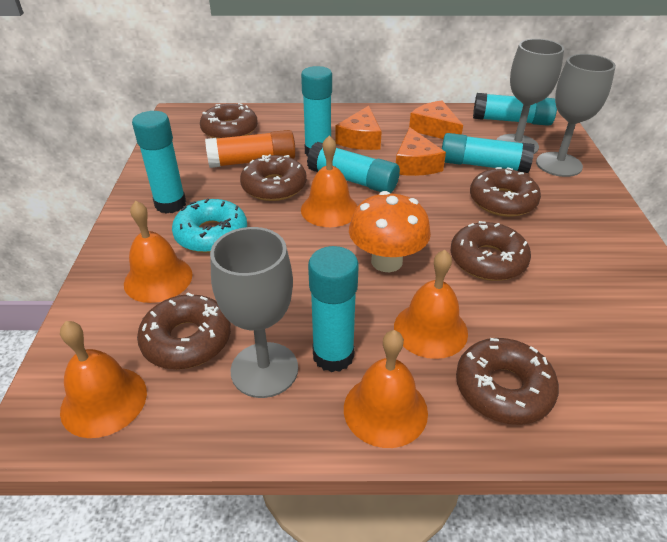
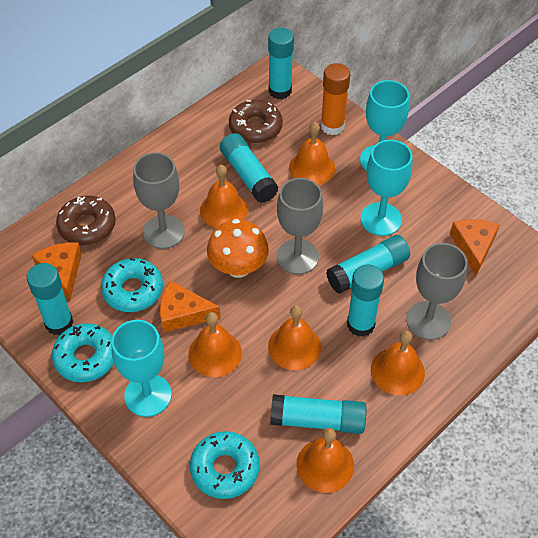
brown donut: [137,293,231,370] [200,103,258,138] [240,154,307,201] [451,221,531,281] [456,338,559,425] [470,167,541,217] = 6 -> [56,196,116,245] [229,100,283,143] = 2
orange bell: [60,321,147,438] [124,201,193,303] [301,136,357,227] [344,330,428,448] [394,250,468,359] = 5 -> [188,312,242,377] [200,165,248,228] [268,305,321,370] [289,122,335,185] [296,428,354,493] [371,330,425,396] = 6
turquoise donut: [172,198,247,253] = 1 -> [52,323,114,382] [101,258,163,312] [190,431,260,499] = 3
turquoise goblet: none = 0 -> [112,320,172,417] [360,80,409,171] [360,140,412,236] = 3

